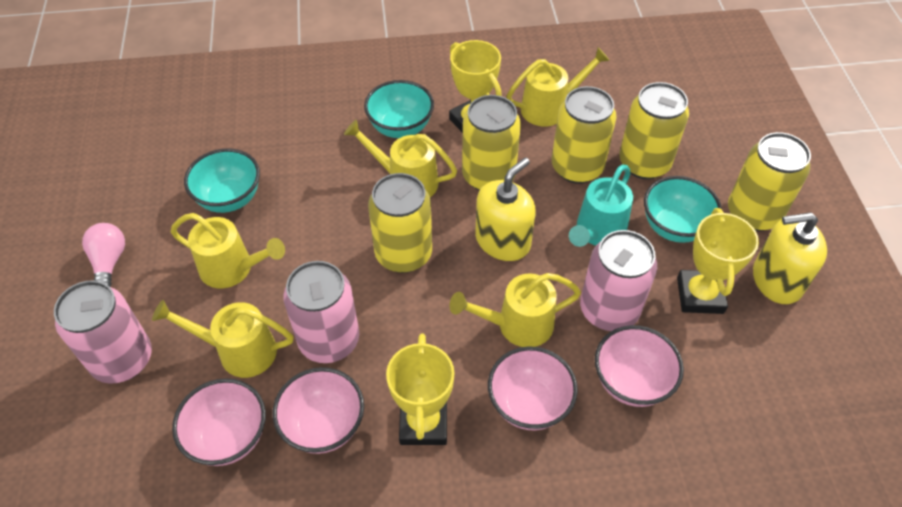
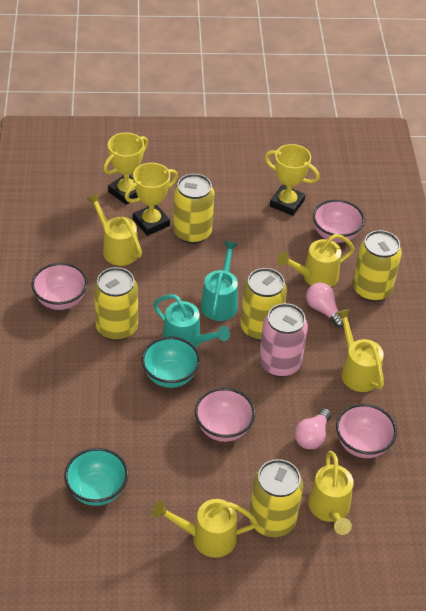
pink can: [54,280,152,384] [283,261,359,363] [580,230,657,331] = 3 -> [259,303,308,377] = 1
pink light bulb: [82,223,125,287] = 1 -> [295,408,331,449] [306,282,343,327] = 2
turquoise bowl: [184,149,260,213] [364,80,434,138] [644,176,722,243] = 3 -> [64,448,128,506] [141,337,200,388] = 2
turquoise watering can: [569,164,633,247] = 1 -> [153,294,230,348] [201,241,238,321] = 2
yellow soap dispenser: [475,157,536,261] [753,212,827,304] = 2 -> none = 0

